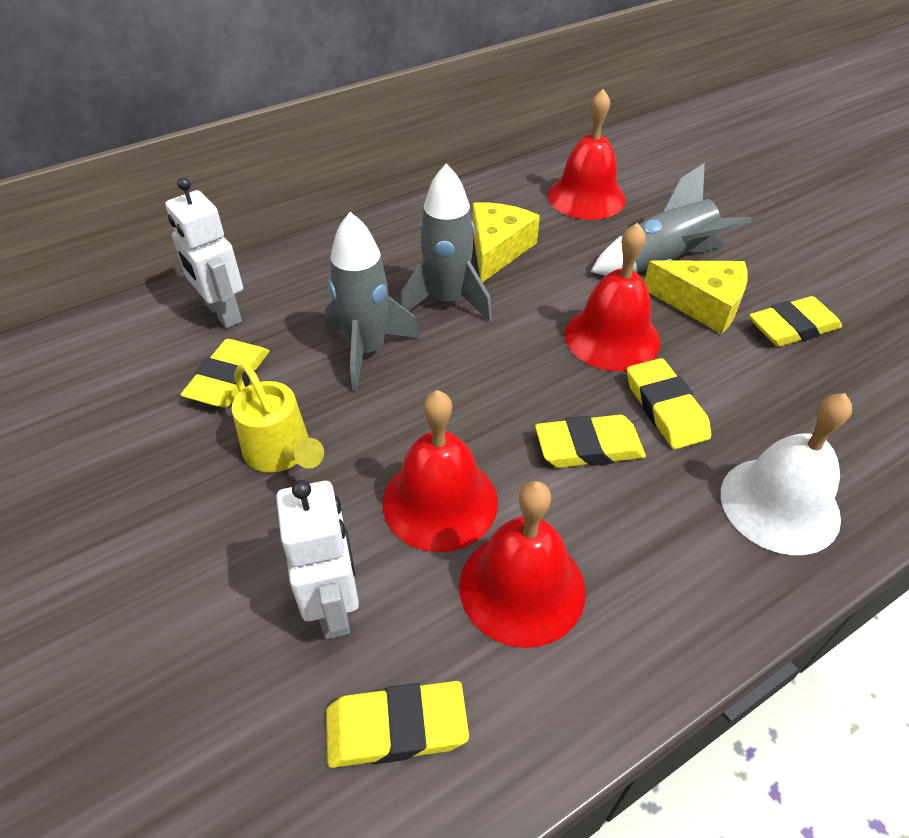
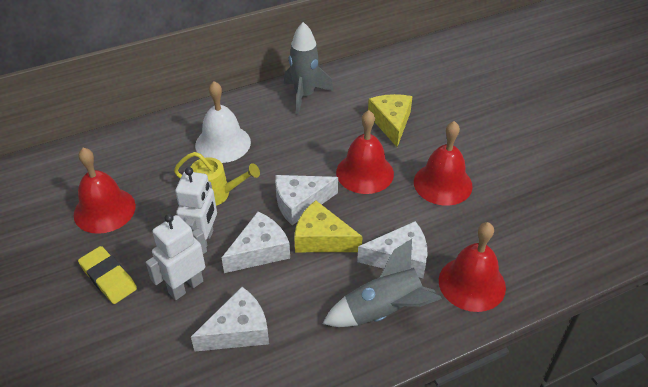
grey rocket: [325,212,420,391] [400,163,492,322] [591,163,752,275] = 3 -> [284,22,333,115] [323,239,442,327] = 2
white cheese: none = 0 -> [191,287,269,352] [222,212,290,273] [275,175,338,225] [357,221,428,278] = 4
yellow eraser: [181,339,269,407] [326,681,469,768] [535,415,646,468] [627,358,711,449] [749,296,842,347] = 5 -> [78,246,137,304] = 1

